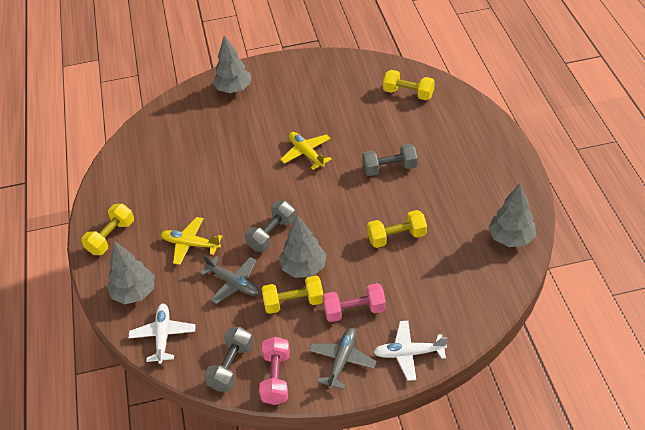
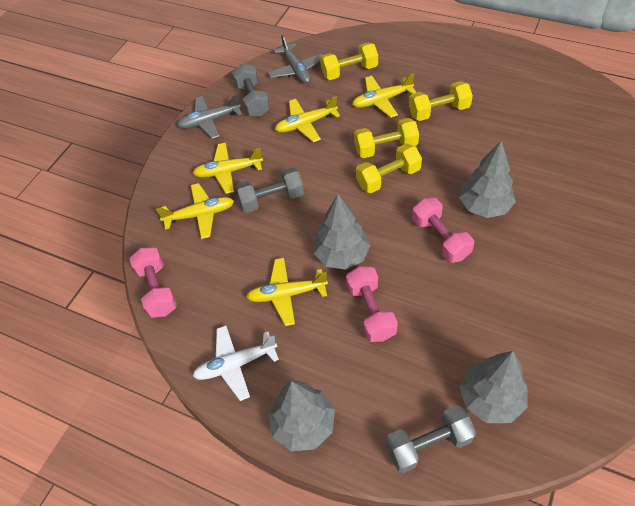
pink dumbbell: [259,337,290,405] [322,283,386,322] = 2 -> [129,247,177,318] [346,266,398,342] [412,198,474,263] = 3
white plane: [129,304,195,364] [374,321,448,381] = 2 -> [193,325,279,401] = 1
yellow plane: [161,217,223,265] [280,132,332,170] = 2 -> [156,183,234,239] [193,143,263,194] [246,258,328,326] [275,96,340,142] [352,73,417,118] = 5

